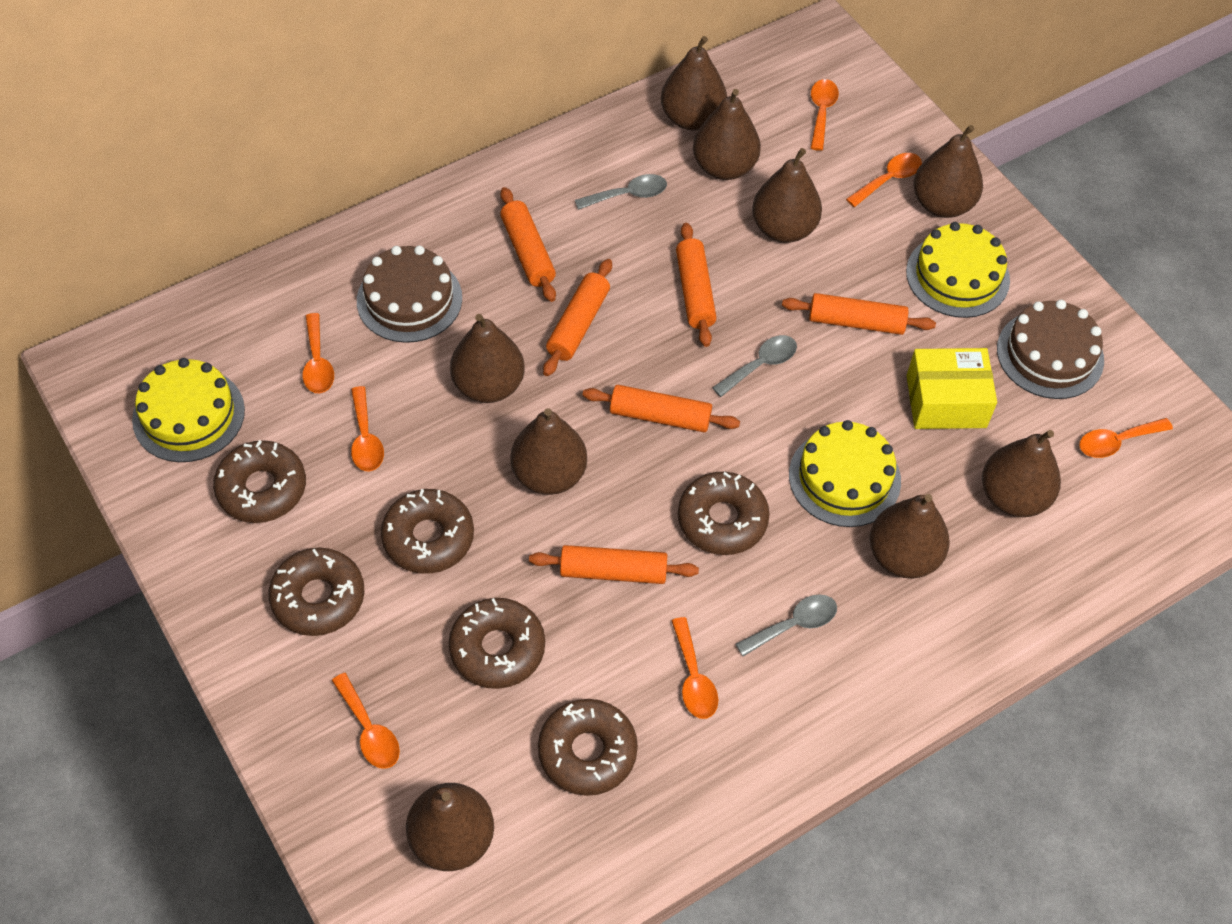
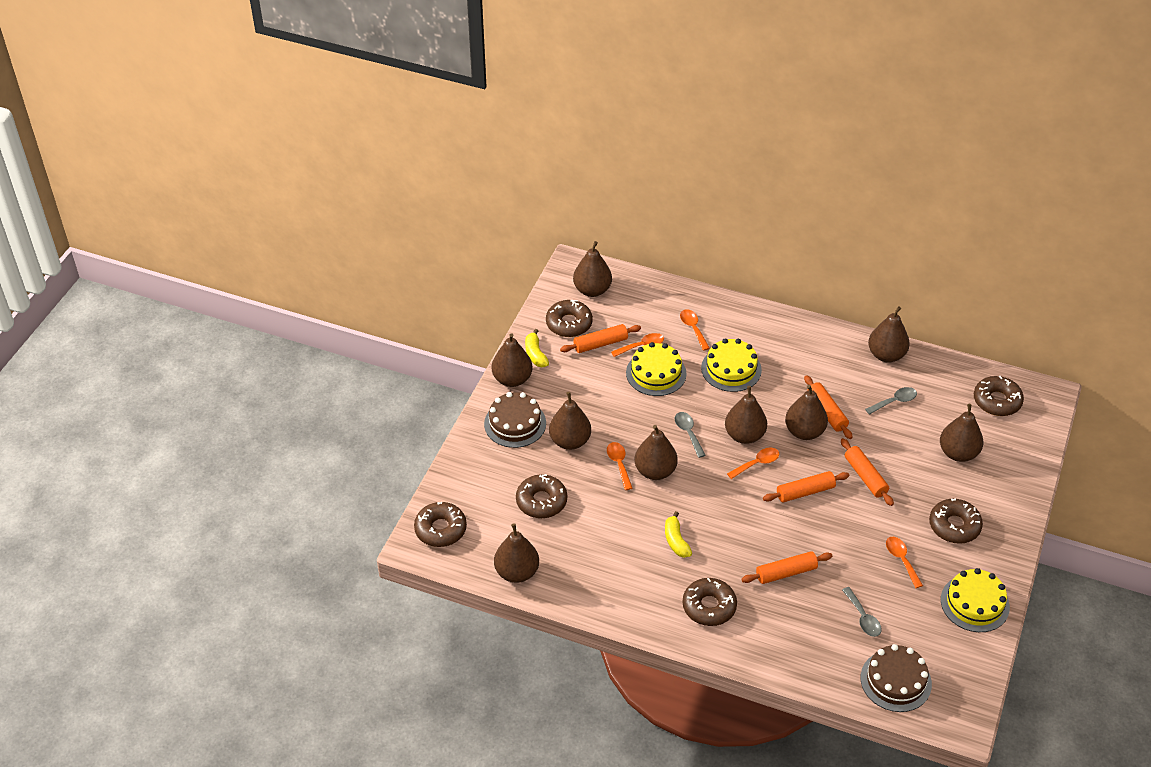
orange rolling pin: [500,187,556,302] [529,545,699,584] [543,259,612,376] [582,385,740,433] [676,223,717,347] [782,293,936,335] = 6 -> [560,324,641,353] [741,551,832,584] [763,471,849,502] [804,375,853,439] [841,438,894,506] = 5
orange spoon: [302,313,334,393] [332,673,400,769] [351,386,384,471] [671,617,718,719] [811,79,839,151] [846,153,922,207] [1079,418,1173,458] = 7 -> [607,442,633,490] [611,333,664,357] [680,309,710,351] [727,448,779,479] [886,537,923,588] = 5
yellow banana: none = 0 -> [525,329,549,367] [665,511,692,558] = 2
yellow box: [907,348,997,429] = 1 -> none = 0

